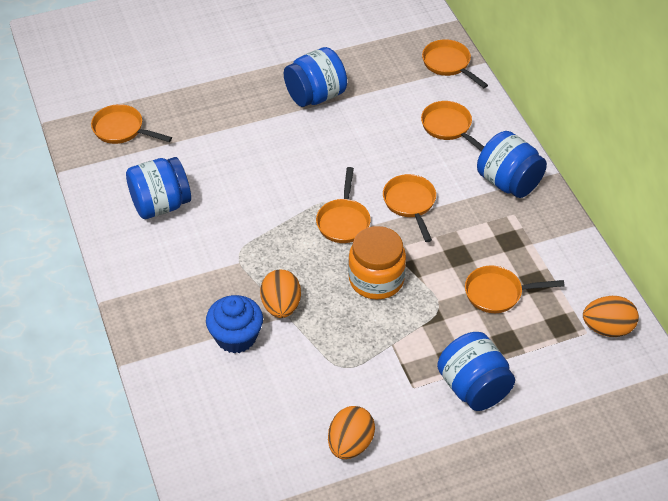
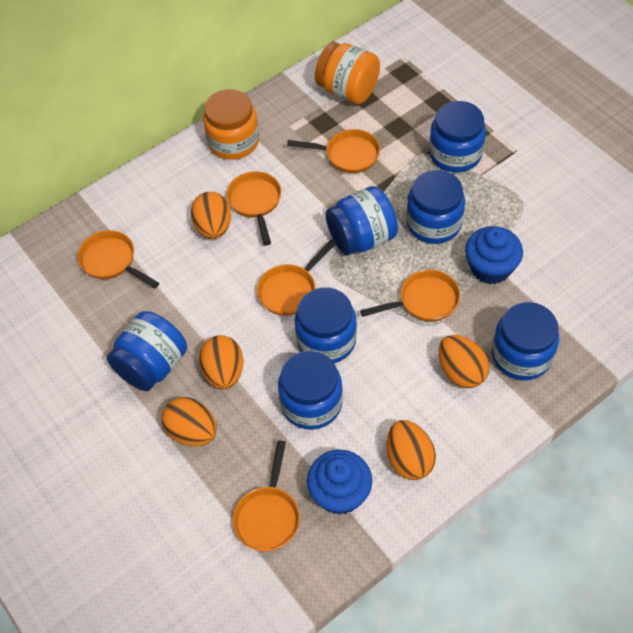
blue cupcake: [206,295,263,353] = 1 -> [307,450,372,515] [465,226,523,284] = 2
blue jar: [126,157,191,219] [284,47,347,107] [437,332,515,411] [477,131,547,198] = 4 -> [107,311,187,391] [278,351,343,430] [295,287,357,363] [326,186,398,255] [406,170,465,244] [429,101,486,173] [492,302,559,380] = 7
orange egg: [260,270,301,318] [328,406,375,459] [583,296,639,337] = 3 -> [162,397,217,446] [191,192,231,239] [199,335,243,389] [387,420,436,480] [438,335,490,388] = 5
orange jar: [348,226,406,299] = 1 -> [203,89,259,160] [315,42,380,104] = 2

